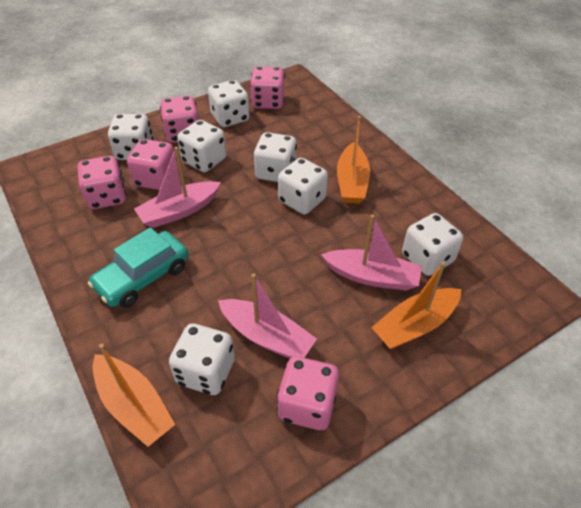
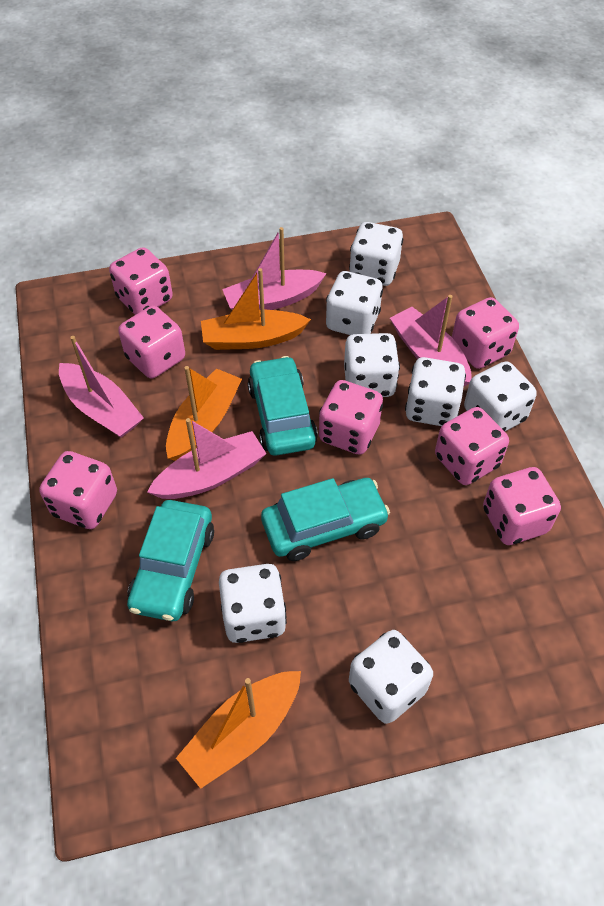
pink boat: [134,147,221,228] [218,274,317,359] [321,215,422,290] = 3 -> [59,336,144,438] [147,418,267,499] [222,227,327,310] [390,295,472,386] = 4
pink dice: [78,156,126,209] [127,139,174,190] [160,96,199,143] [250,67,285,109] [277,356,339,430] = 5 -> [39,451,117,529] [109,247,173,315] [118,306,185,379] [319,380,383,455] [435,407,509,485] [452,297,519,369] [483,467,561,545] = 7
turquoise car: [88,227,188,308] = 1 -> [127,500,214,621] [248,356,318,456] [261,478,390,561] = 3

